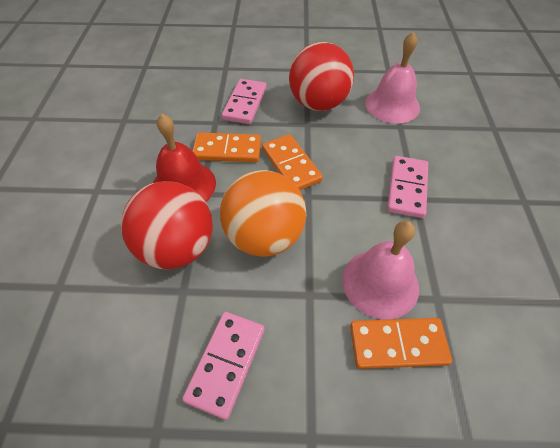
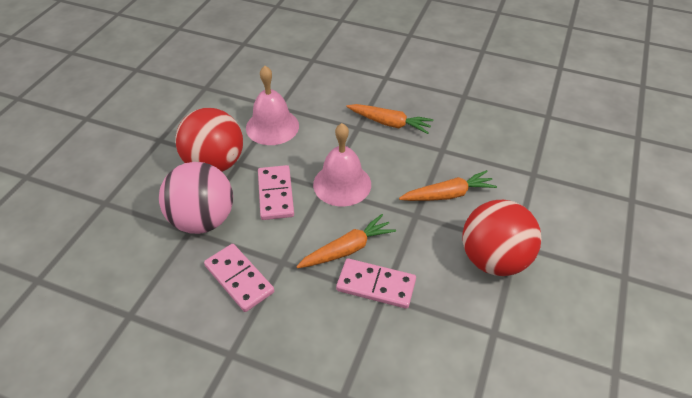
orange ball: [220,170,306,257] = 1 -> none = 0
orange carrot: none = 0 -> [296,214,396,268] [346,104,434,134] [399,170,497,201] = 3
orange domino: [193,133,261,162] [262,134,323,190] [350,318,452,369] = 3 -> none = 0
pink ball: none = 0 -> [159,162,233,234] = 1
red bell: [153,114,216,202] = 1 -> none = 0

